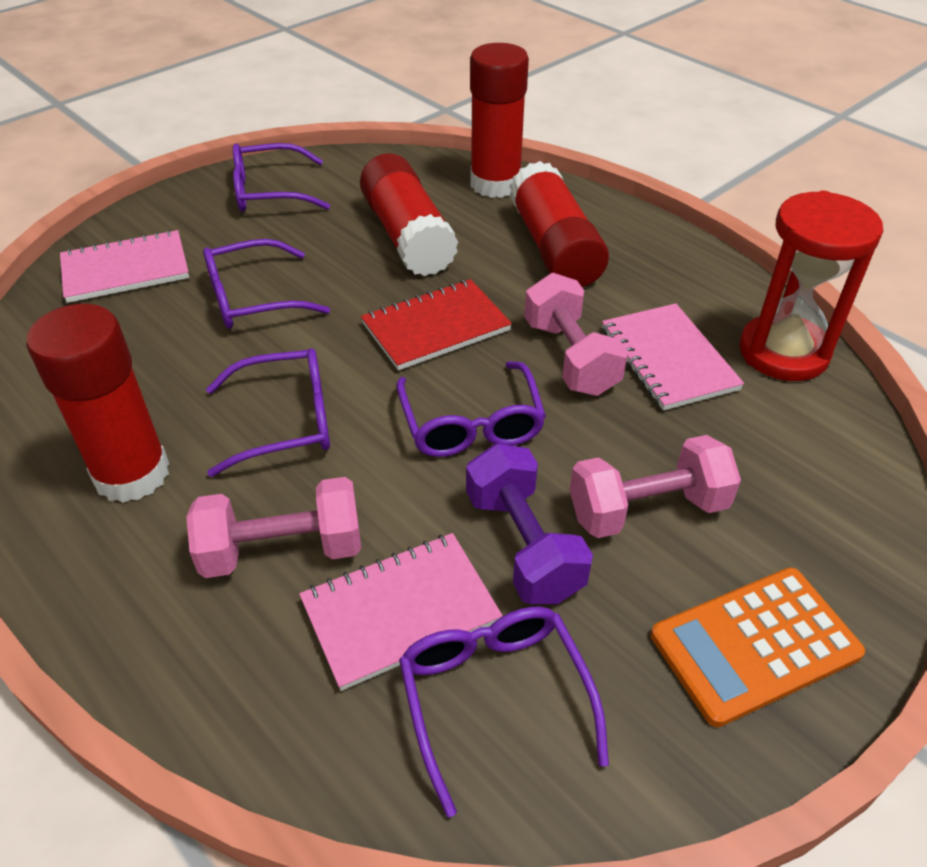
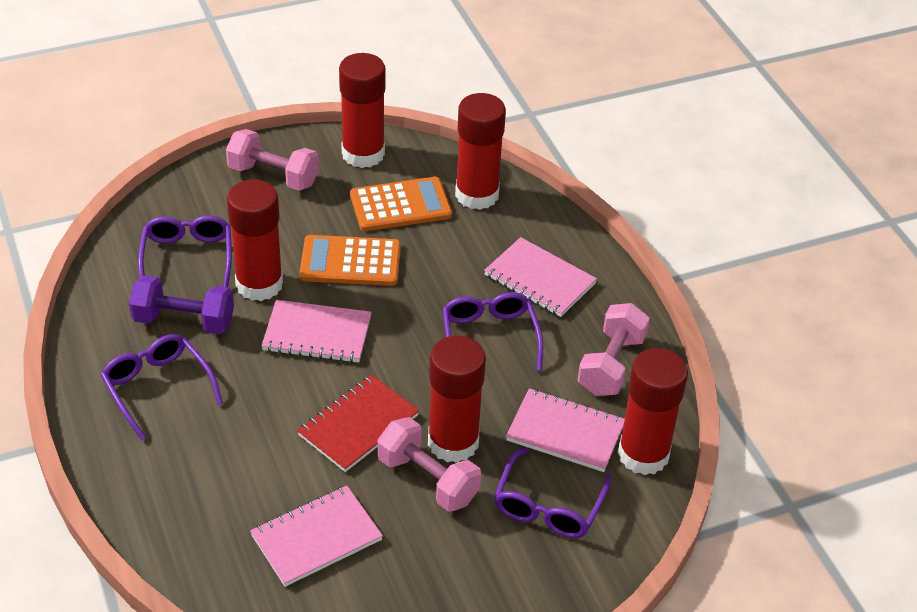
orange calculator: [651,568,865,727] = 1 -> [299,235,401,286] [350,177,452,231] = 2
pink notebook: [60,230,189,303] [299,533,503,691] [602,303,744,411] = 3 -> [250,486,383,587] [262,300,372,363] [484,237,597,317] [506,388,625,472] = 4
purple glasses: [203,239,330,329] [206,348,330,477] [233,143,330,212] [396,361,546,457] [399,607,609,817] = 5 -> [100,334,223,441] [138,215,232,287] [442,292,543,371] [494,447,611,538] = 4
red glue stick: [26,304,169,503] [360,153,458,277] [470,43,529,198] [509,161,609,287] = 4 -> [227,179,283,301] [339,53,386,168] [428,336,486,463] [455,93,506,210] [618,348,688,475] = 5
red hourglass: [739,191,883,381] = 1 -> none = 0

